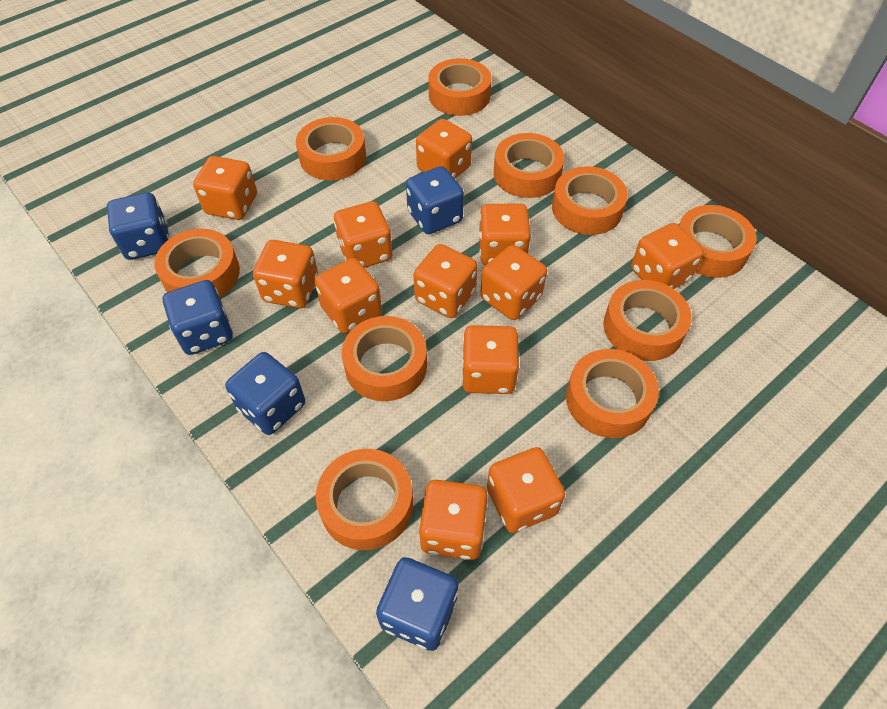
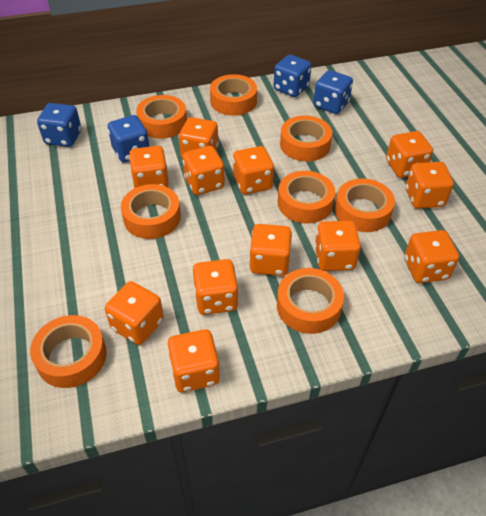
blue dice: [107,192,170,260] [163,280,233,355] [225,352,305,435] [376,557,458,651] [406,166,464,234] = 5 -> [37,103,81,147] [108,115,150,163] [274,55,312,97] [313,70,353,114] = 4
orange tape: [154,229,240,297] [296,117,366,180] [316,449,413,550] [342,316,427,401] [428,58,492,116] [494,133,564,198] [552,166,628,235] [566,349,659,438] [603,280,692,361] [679,205,757,278] = 10 -> [30,315,107,388] [121,184,181,239] [136,95,187,139] [210,74,257,116] [277,268,344,334] [278,171,335,223] [280,115,332,162] [335,178,395,232] = 8

